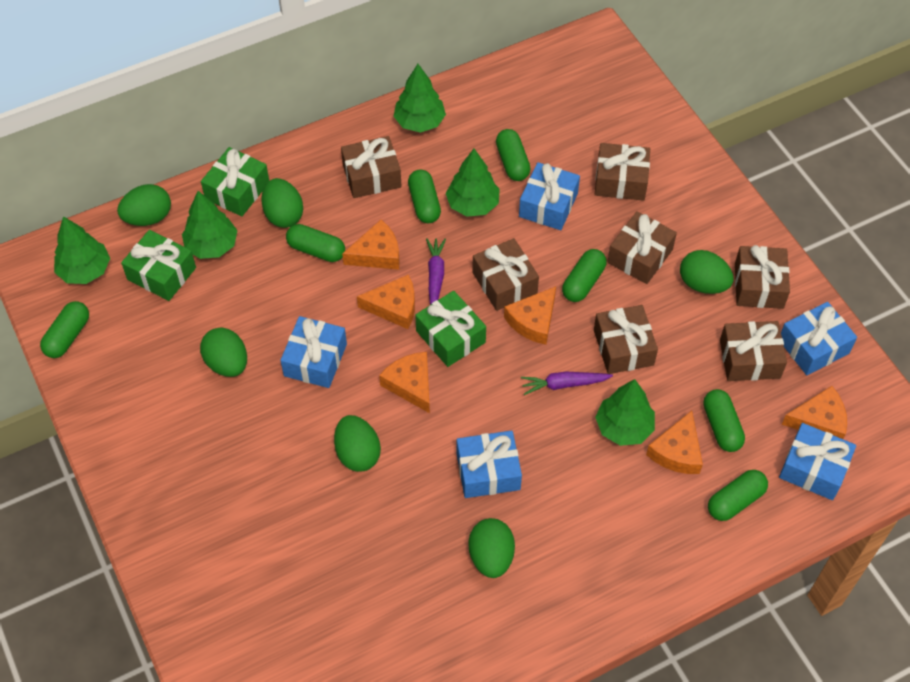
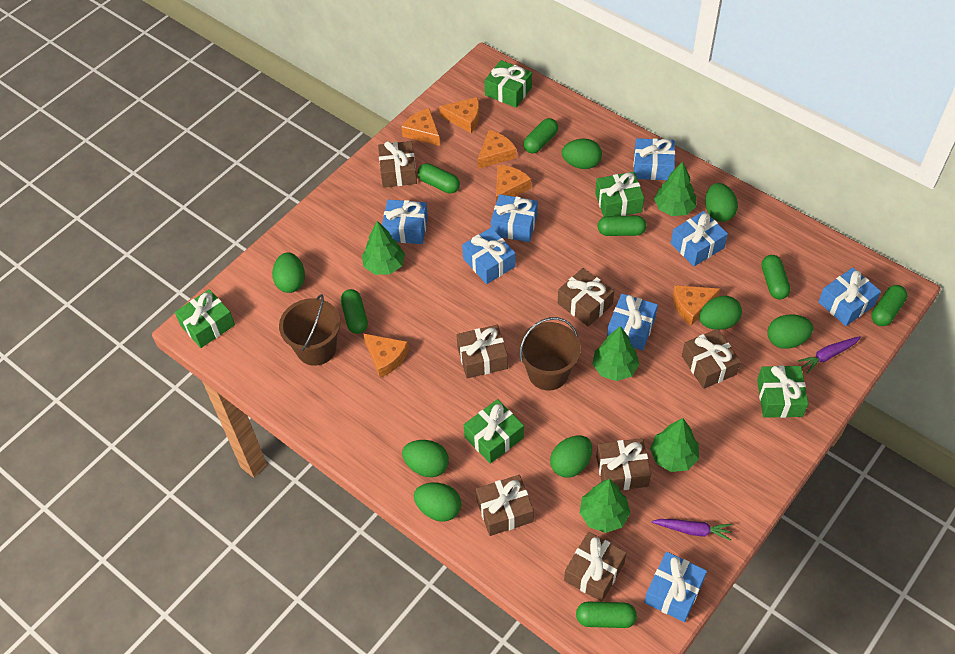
blue gift: [280,316,347,388] [457,431,522,498] [519,162,580,230] [779,423,856,500] [781,302,857,375] = 5 -> [382,200,428,244] [462,227,516,284] [491,194,538,242] [607,294,658,351] [633,138,675,180] [644,552,707,622] [671,211,728,266] [818,268,881,326] = 8
brown bucket: none = 0 -> [279,294,341,366] [518,317,581,390] = 2
green egg: [117,184,171,226] [200,328,247,377] [261,178,303,228] [334,415,381,472] [468,518,515,578] [680,250,734,294] = 6 -> [272,252,305,293] [402,440,449,477] [414,483,461,522] [550,436,592,478] [562,138,602,169] [699,296,742,330] [705,183,738,222] [767,314,813,349] = 8
green gift: [121,230,196,301] [201,147,269,216] [415,291,486,367] = 3 -> [175,289,235,348] [464,399,524,464] [484,60,532,108] [595,172,644,217] [757,365,808,418] = 5

